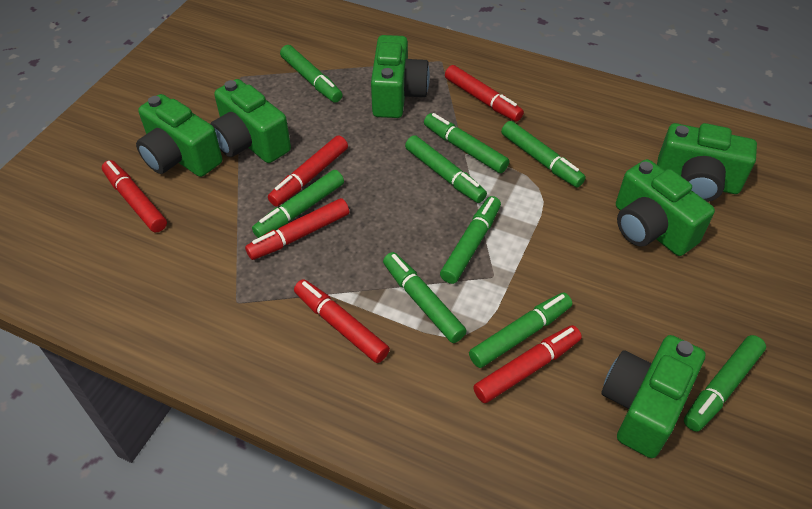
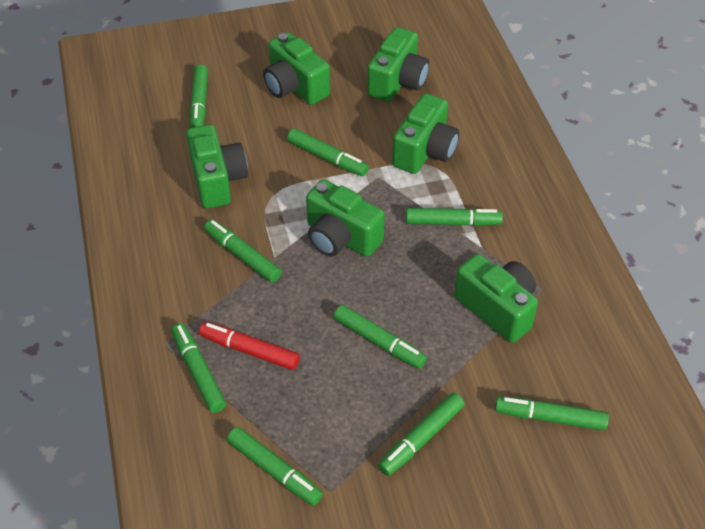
red marker: [102,160,167,232] [245,198,349,260] [268,136,348,207] [294,279,390,363] [445,65,524,122] [473,325,582,403] = 6 -> [199,322,300,370] = 1

